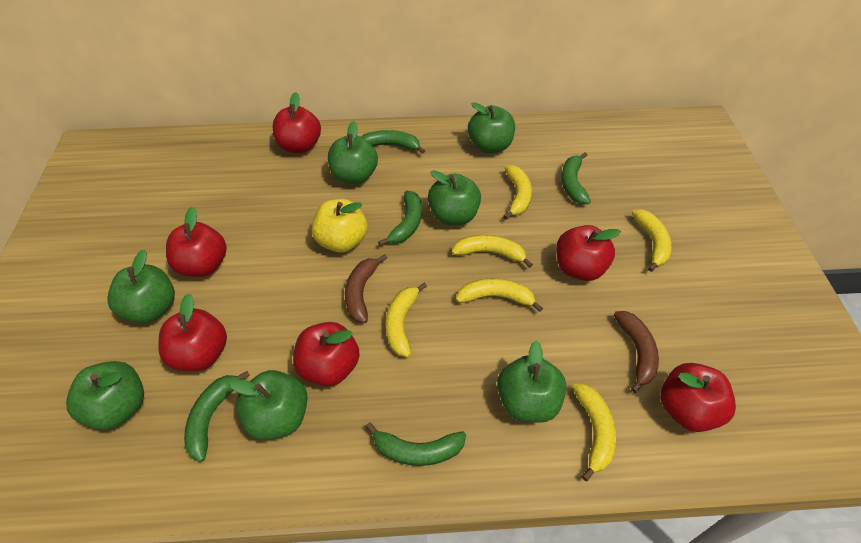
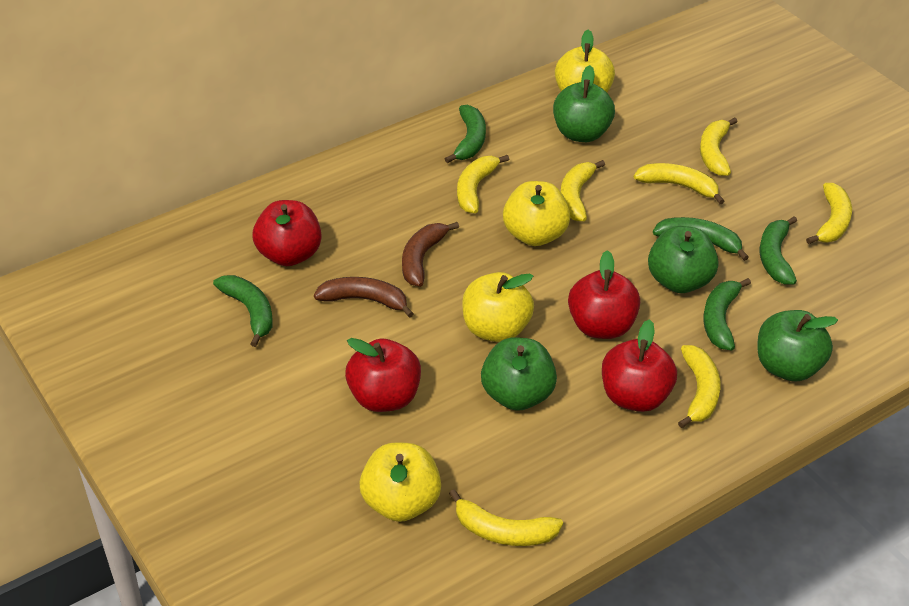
green apple: [66,361,144,430] [107,250,175,323] [229,370,308,440] [328,121,378,184] [428,170,481,225] [468,102,515,153] [497,341,566,423] = 7 -> [481,337,557,411] [553,65,615,142] [648,226,719,293] [757,310,838,381] = 4
red apple: [159,293,227,371] [166,207,227,277] [272,92,321,153] [293,322,360,387] [556,225,621,281] [660,363,736,432] = 6 -> [253,200,322,266] [345,338,421,412] [568,250,640,339] [602,319,677,412] = 4
yellow apple: [312,199,368,252] = 1 -> [359,442,441,522] [462,272,534,342] [503,181,570,246] [555,30,615,92] = 4
yellow banana: [386,282,427,357] [452,235,533,268] [456,278,543,312] [503,165,532,219] [572,383,616,481] [632,209,672,272] = 6 -> [449,489,563,546] [457,155,509,214] [561,160,605,221] [634,163,724,204] [678,345,721,428] [700,117,738,176] [806,183,852,244] = 7

